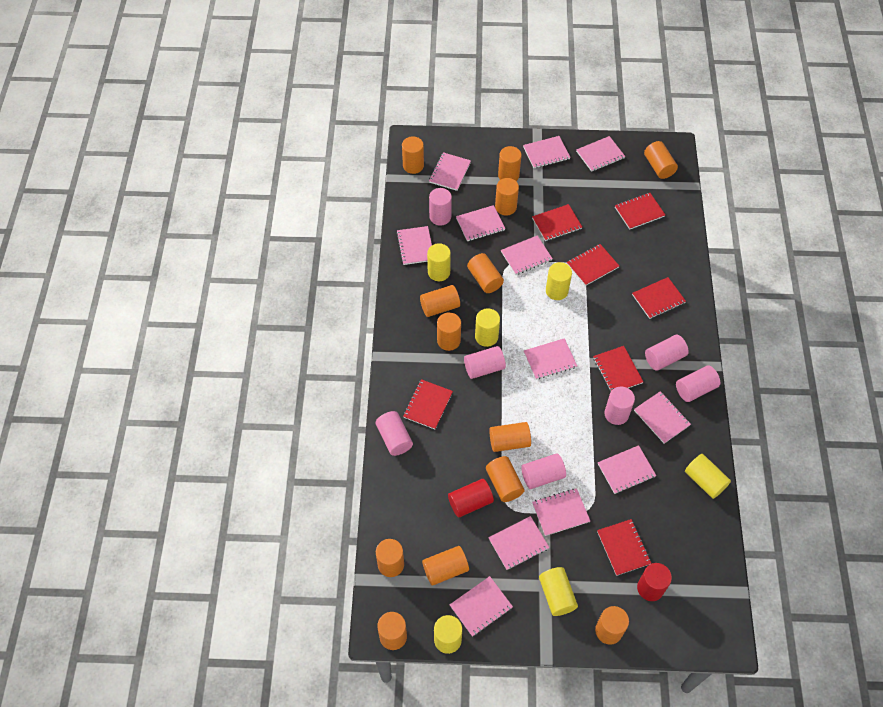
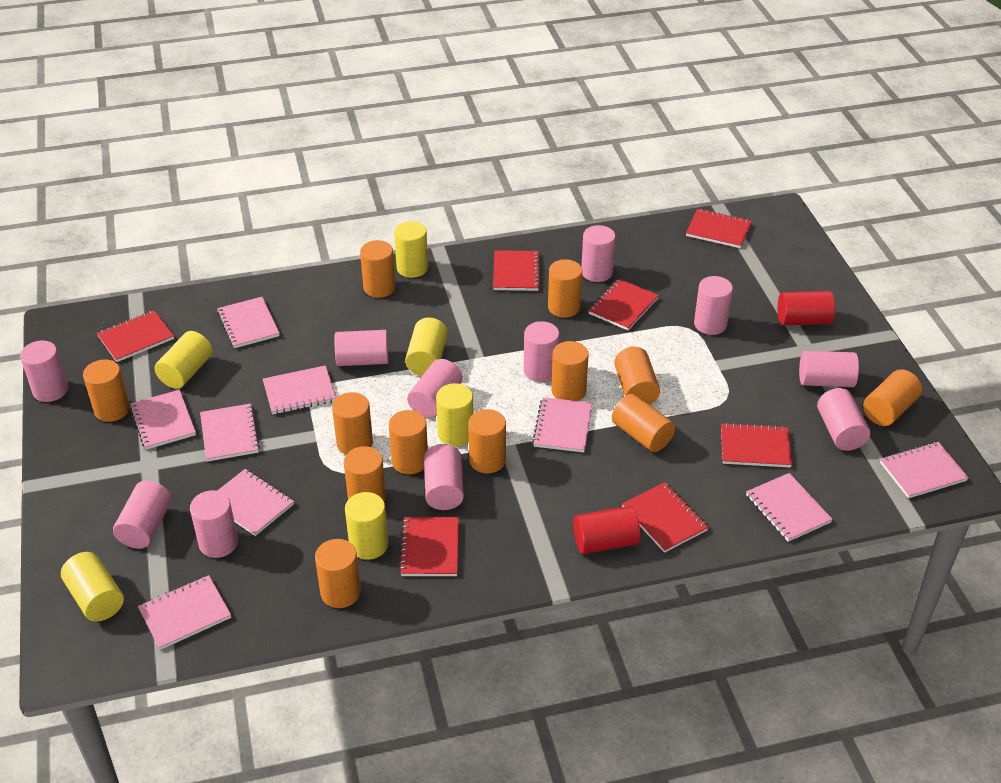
orange cylinder: [376,539,404,577] [377,612,407,650] [402,136,424,174] [420,285,460,317] [422,546,469,586] [437,312,461,351] [467,253,504,293] [486,456,525,502] [489,422,531,452] [495,178,519,215] [498,146,521,181] [595,606,629,645] [644,141,678,179] = 13 -> [83,359,130,422] [315,539,361,608] [332,392,373,455] [344,446,386,502] [360,240,396,298] [389,410,428,474] [468,409,506,473] [548,259,582,318] [551,341,589,401] [612,394,675,452] [614,347,660,404] [863,369,922,426] = 12
pink cylinder: [376,411,413,456] [429,188,452,226] [464,346,506,379] [521,454,566,489] [604,387,635,425] [645,335,689,371] [676,365,720,402] = 7 -> [20,341,68,402] [113,481,172,549] [190,490,238,558] [334,330,389,366] [407,359,462,418] [424,444,464,510] [524,321,559,382] [581,225,615,282] [694,276,733,335] [799,351,859,387] [817,388,870,451] = 11
pink notebook: [396,226,432,265] [429,152,471,191] [450,576,513,637] [456,205,505,241] [488,516,549,570] [501,236,553,275] [523,136,571,168] [524,338,577,380] [532,488,590,536] [576,136,625,172] [598,445,656,494] [634,391,691,444] = 12 -> [130,390,196,450] [138,575,231,650] [200,403,260,462] [217,297,280,348] [217,469,294,536] [263,365,336,414] [532,397,592,452] [746,473,833,542] [880,442,969,498] = 9

